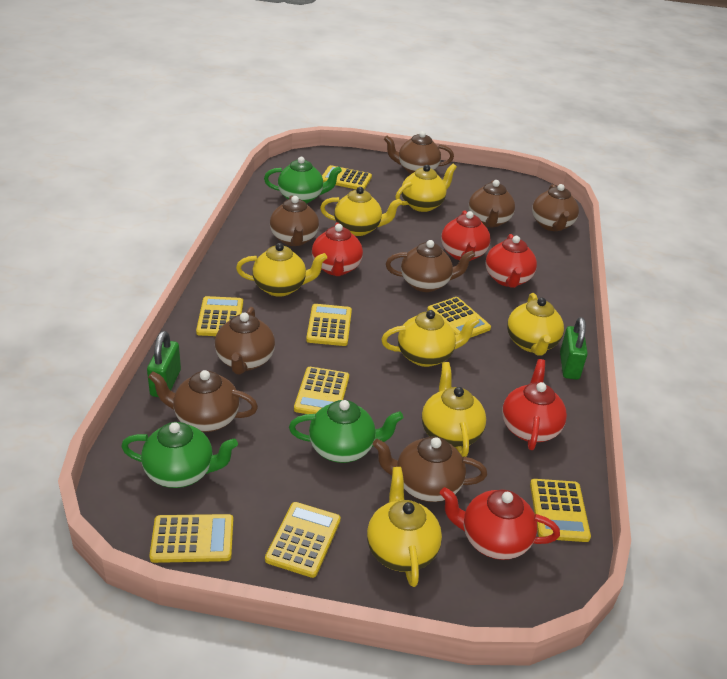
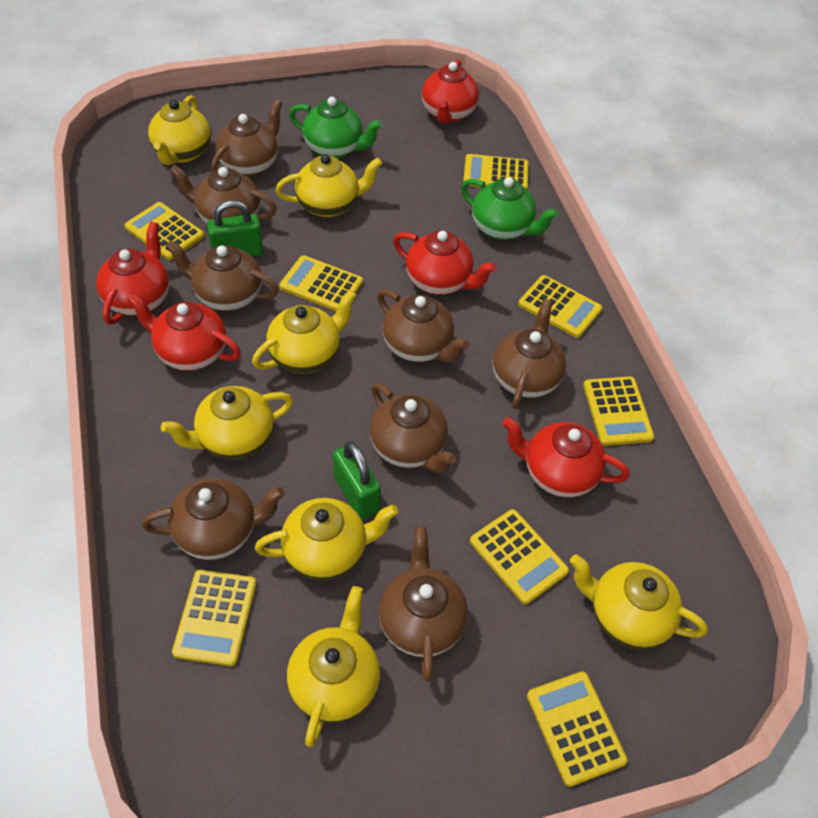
green teapot: [121,422,238,488] [264,157,342,203] [289,400,403,463] = 3 -> [289,97,382,158] [461,177,559,240] = 2

